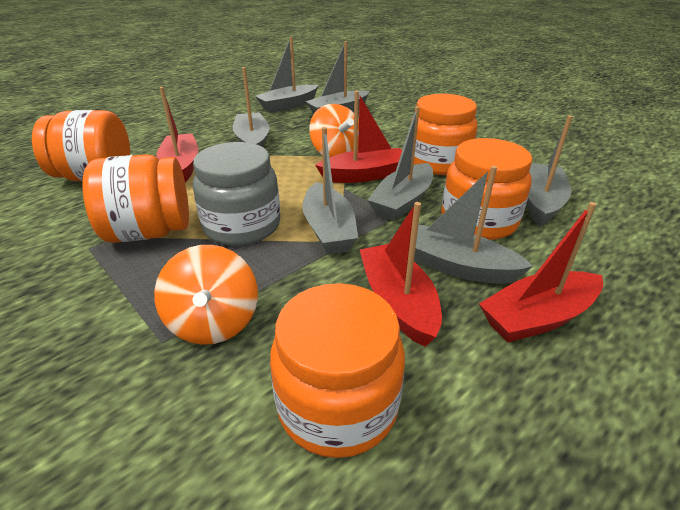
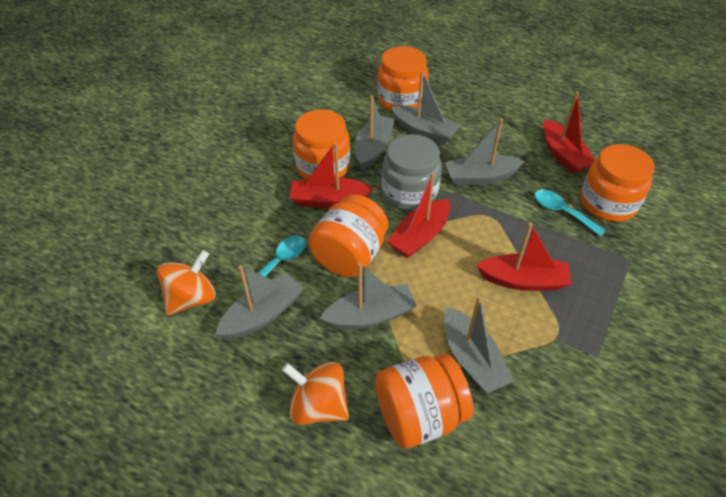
grey boat: [233,67,269,147] [255,37,319,113] [302,127,358,254] [305,41,370,114] [368,106,433,221] [414,166,533,284] [527,115,573,227] = 7 -> [216,265,303,339] [320,263,417,329] [355,95,394,170] [391,71,460,144] [444,296,514,393] [445,118,524,186] = 6
turquoise spoon: none = 0 -> [242,236,306,292] [534,190,606,236] = 2

